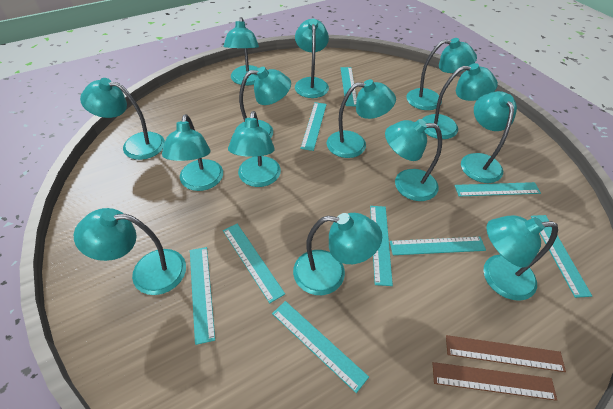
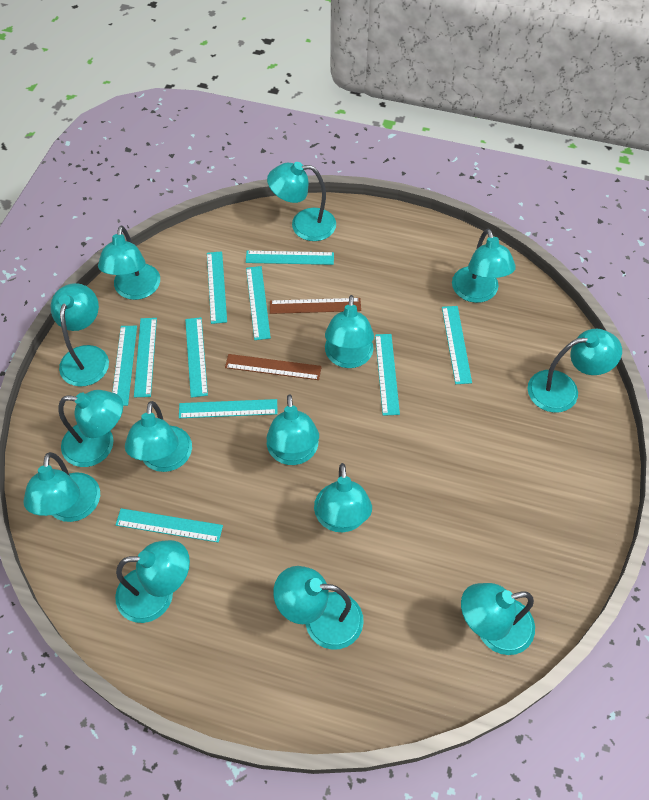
turquoise ruler: [190,247,215,345] [223,224,285,303] [272,301,369,393] [300,102,327,151] [340,67,357,106] [370,206,393,286] [389,237,486,255] [454,182,541,197] [531,215,592,298] = 9 -> [112,326,137,406] [116,508,223,543] [134,318,157,397] [179,399,278,418] [185,317,208,398] [207,251,227,324] [246,251,334,265] [246,266,271,340] [375,334,400,416] [442,306,472,384] = 10

